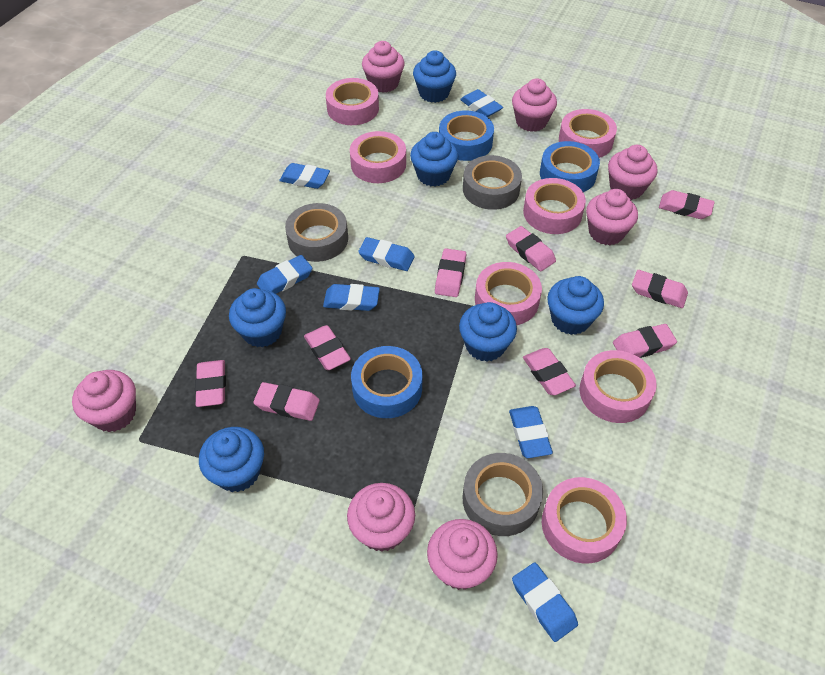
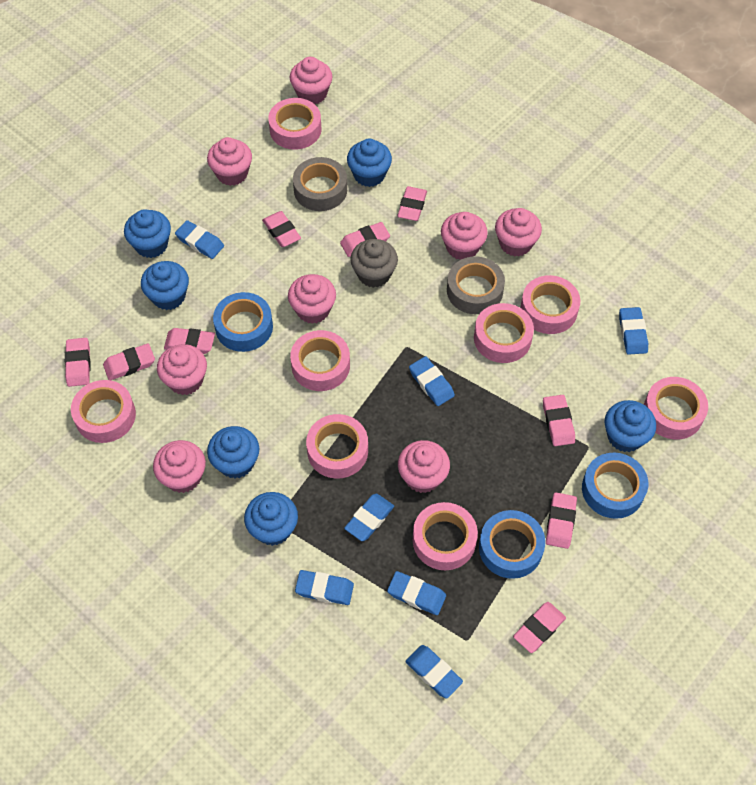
grey cupcake: none = 0 -> [350,239,398,288] = 1
grey tape: [285,203,348,262] [462,453,543,536] [463,155,522,210] = 3 -> [293,157,347,211] [447,256,505,314] = 2
pink cupcake: [72,370,136,432] [347,483,415,552] [362,41,405,93] [427,519,498,590] [512,79,557,132] [586,189,638,245] [608,145,658,200] = 7 -> [153,440,206,493] [157,344,207,395] [207,137,252,186] [288,274,336,324] [290,57,333,104] [398,440,450,493] [441,212,488,260] [495,208,542,257] = 8
pink tape: [326,78,379,125] [350,131,406,183] [475,262,542,325] [523,178,586,234] [542,477,627,564] [559,109,617,158] [580,350,657,423] = 7 -> [71,380,136,443] [268,98,322,150] [290,330,350,391] [306,414,368,479] [413,502,478,570] [474,303,534,363] [521,275,580,334] [644,377,708,440] = 8

